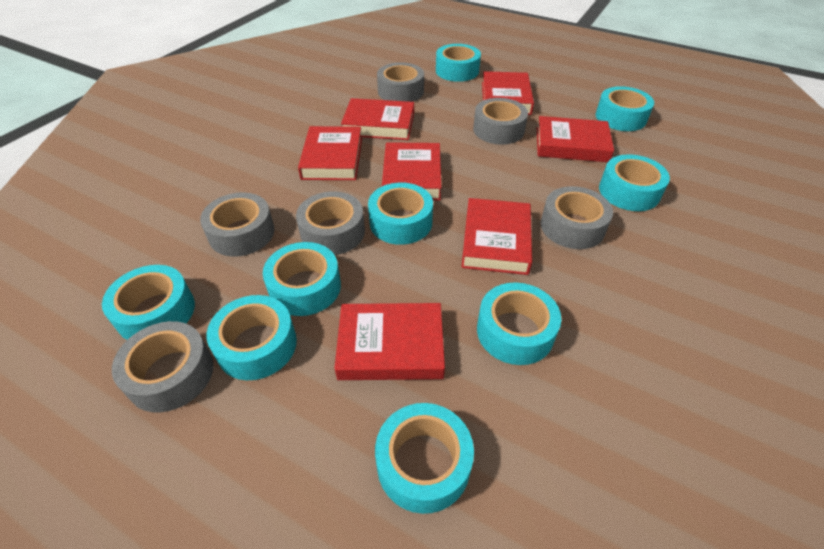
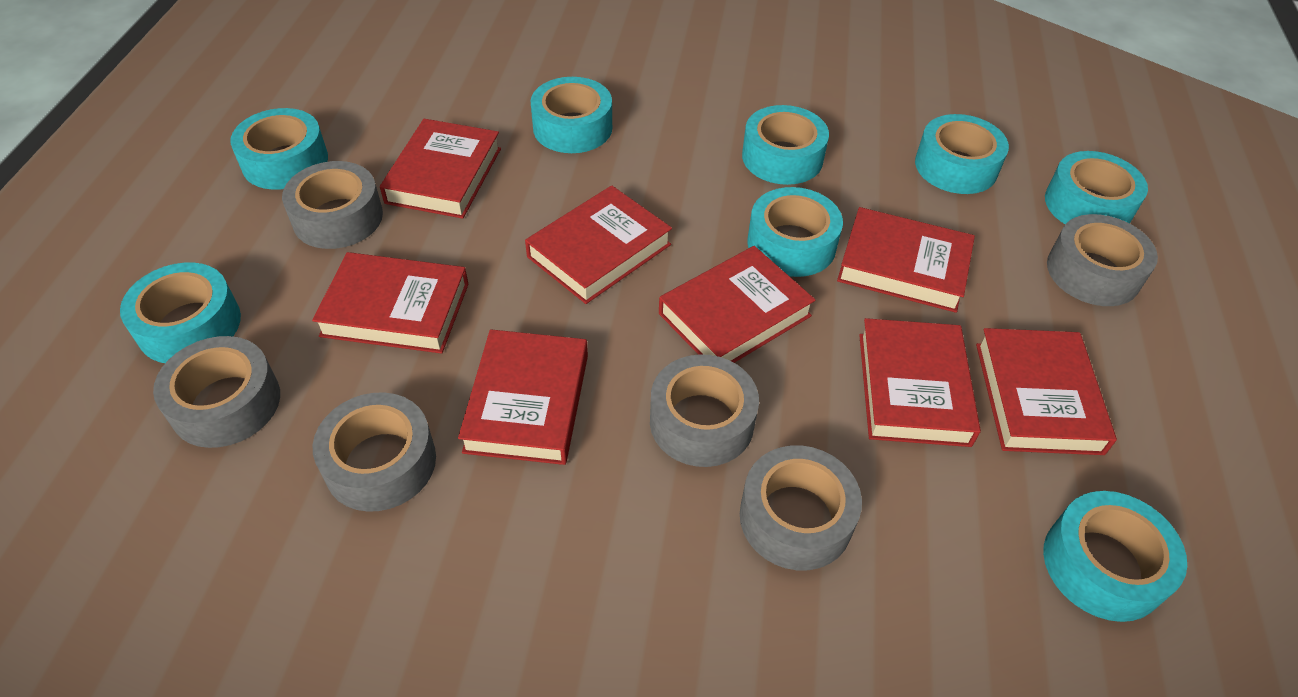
red book: [298,126,362,180] [334,303,445,380] [341,98,414,140] [382,142,441,200] [461,198,532,275] [482,71,534,115] [537,116,614,162] = 7 -> [312,252,468,354] [380,119,501,219] [458,329,588,465] [525,185,672,304] [659,246,815,363] [837,207,975,313] [859,318,981,447] [976,328,1117,455] = 8
turquoise tape: [102,265,195,340] [207,295,297,380] [263,242,341,316] [368,182,433,245] [375,403,474,514] [436,44,481,82] [477,282,561,365] [596,86,654,131] [599,154,670,211] = 9 -> [120,263,241,363] [230,108,328,190] [530,77,612,153] [742,105,829,185] [747,187,843,277] [915,114,1009,194] [1043,491,1187,622] [1045,151,1148,224] = 8

